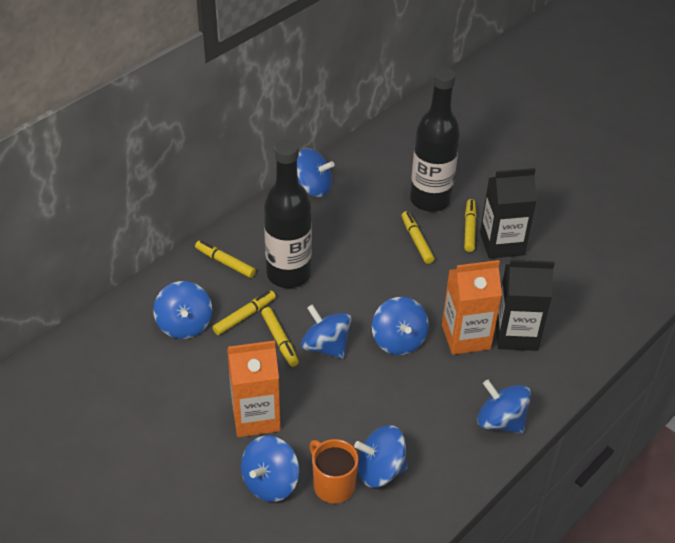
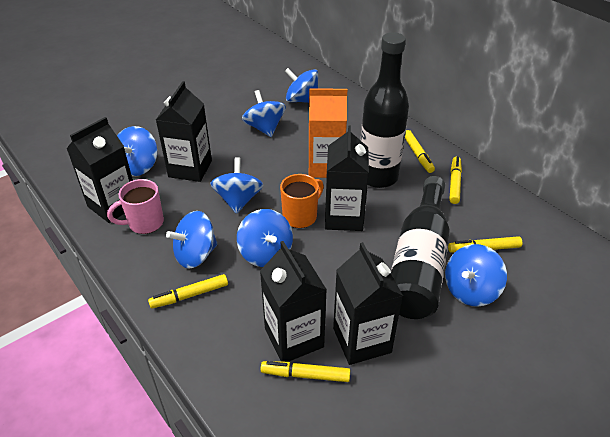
black carton: [480,168,537,259] [496,260,555,351] = 2 -> [66,117,133,223] [156,81,212,182] [260,241,327,362] [325,125,369,231] [333,242,403,365] = 5
orange carton: [227,341,281,437] [442,260,502,355] = 2 -> [308,88,347,178] = 1
pink mug: none = 0 -> [107,179,164,234] = 1

